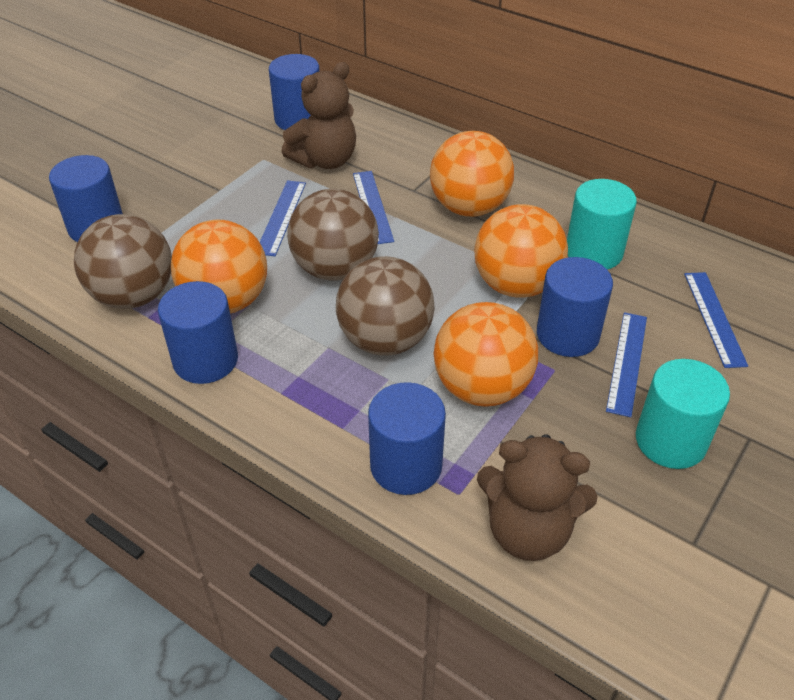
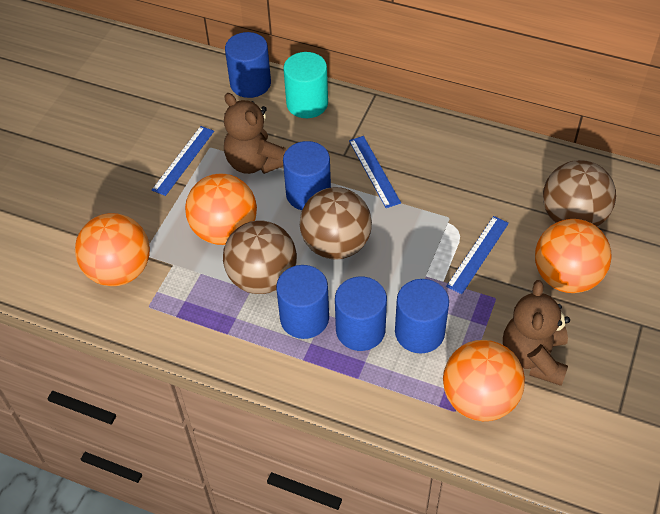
blue ruler: [260,180,306,256] [353,171,394,244] [606,312,647,417] [684,272,748,368] = 4 -> [152,126,214,196] [349,136,401,208] [446,216,509,294] = 3
turquoise cylinder: [567,179,637,269] [636,359,730,469] = 2 -> [283,52,328,118] = 1

